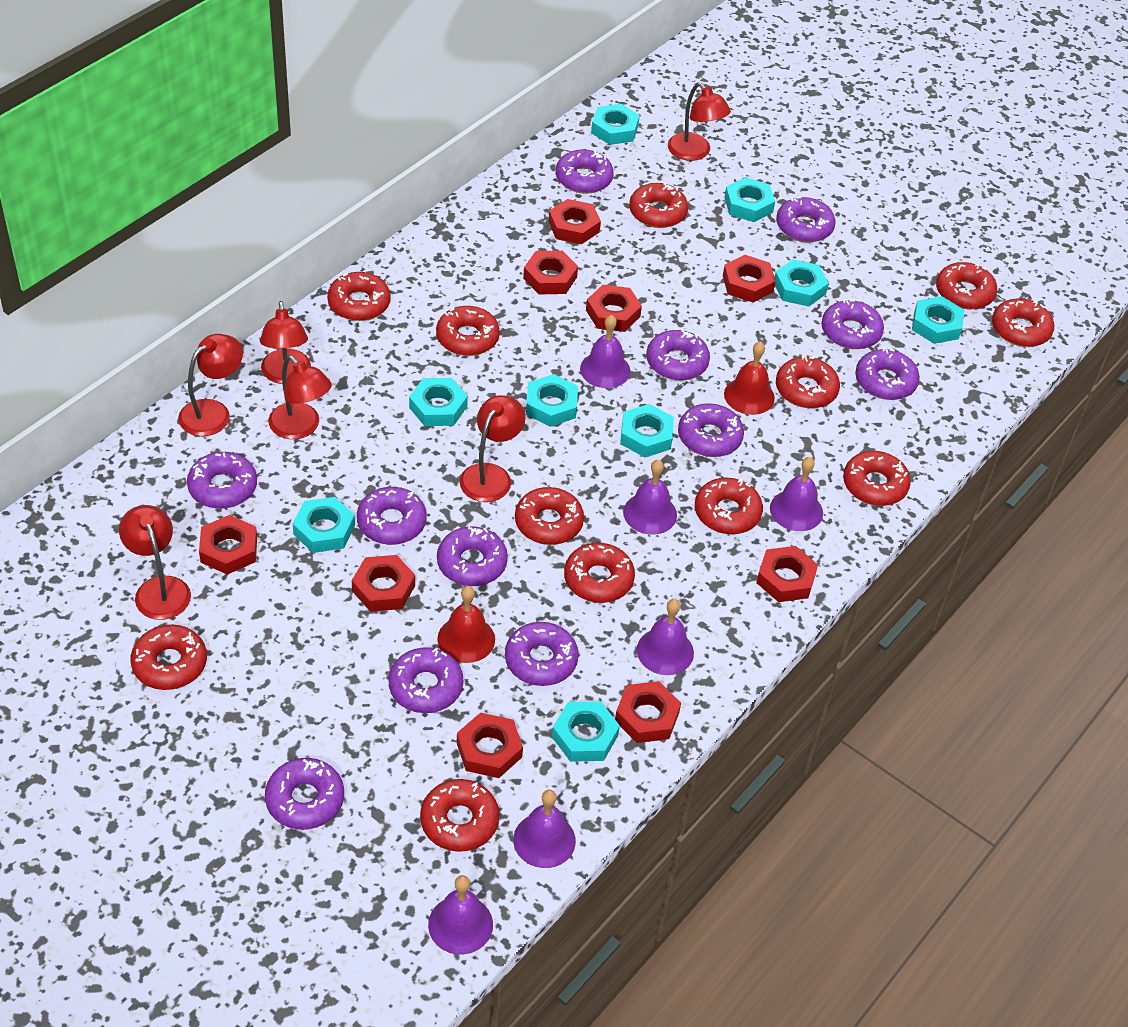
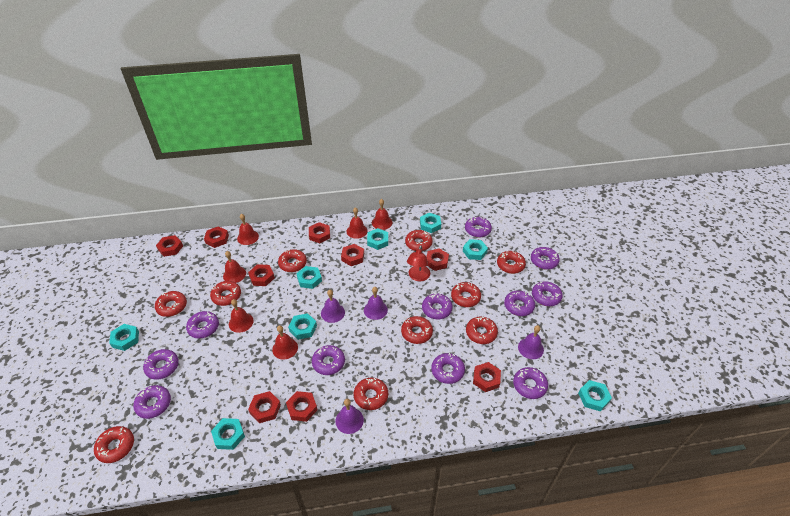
purple bell: [428,875,493,955] [513,790,576,868] [580,315,631,388] [623,460,677,535] [637,599,694,675] [770,457,823,531] = 6 -> [321,290,345,323] [336,399,364,434] [364,287,388,320] [518,325,544,359] = 4
purple donut: [187,452,257,509] [265,758,344,830] [357,487,427,545] [388,647,463,713] [437,526,508,586] [505,622,579,686] [556,149,614,194] [646,330,710,380] [678,403,744,457] [776,197,836,242] [821,299,884,349] [855,348,920,400] = 12 -> [133,385,171,419] [143,349,179,380] [186,311,219,338] [312,345,345,375] [422,293,453,319] [431,353,465,384] [465,217,492,237] [504,291,535,316] [513,367,548,399] [531,247,560,270] [532,281,563,306] = 11
red bell: [437,586,495,663] [724,341,775,415] = 2 -> [223,251,246,283] [229,299,254,333] [237,214,259,245] [272,325,298,360] [347,207,368,239] [372,199,392,230] = 6
red donut: [130,625,207,690] [327,272,391,321] [420,779,499,852] [436,306,500,356] [515,487,584,545] [564,543,635,603] [629,183,688,228] [695,478,763,534] [776,355,840,408] [843,451,911,506] [936,262,997,309] [992,298,1054,347] = 12 -> [94,426,134,463] [155,291,187,317] [210,281,241,306] [278,249,307,272] [354,377,388,410] [401,316,433,344] [405,230,433,251] [451,282,481,307] [466,316,498,344] [497,251,526,274] = 10
red lamp: [119,505,191,620] [178,334,243,436] [260,301,311,384] [268,355,332,439] [460,395,525,502] [668,83,731,161] = 6 -> [407,245,430,281] = 1
turquoise nut: [293,497,355,553] [409,378,468,426] [526,374,578,427] [552,702,620,762] [591,104,640,145] [620,404,674,458] [724,177,775,222] [775,259,829,307] [912,296,964,344] = 9 -> [109,324,139,351] [211,418,245,450] [288,313,317,340] [296,266,322,289] [367,228,388,250] [420,213,441,233] [463,239,488,260] [578,380,612,412] = 8

